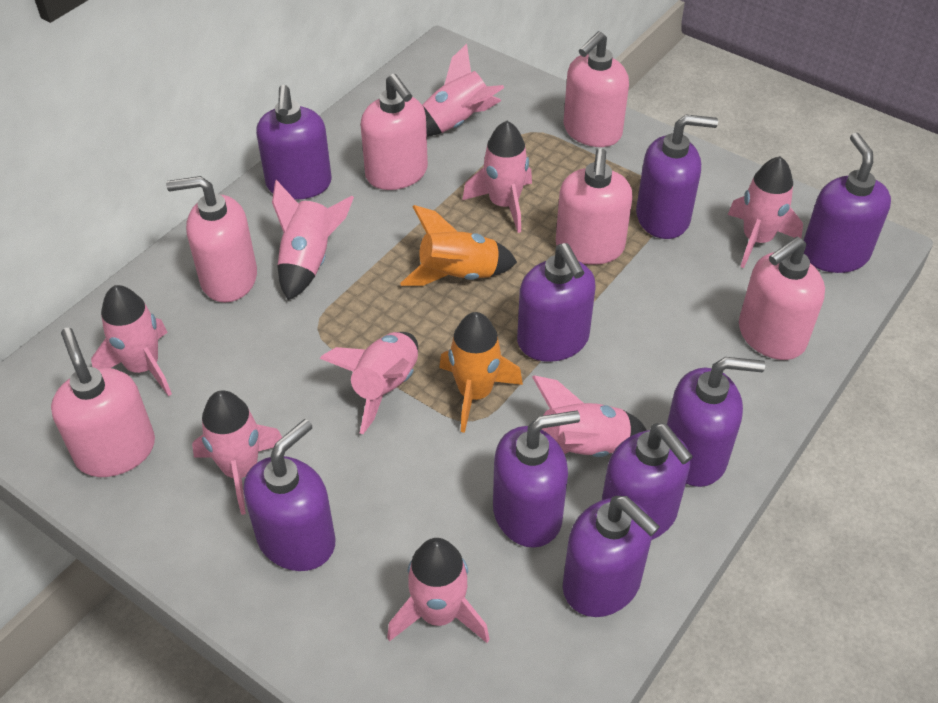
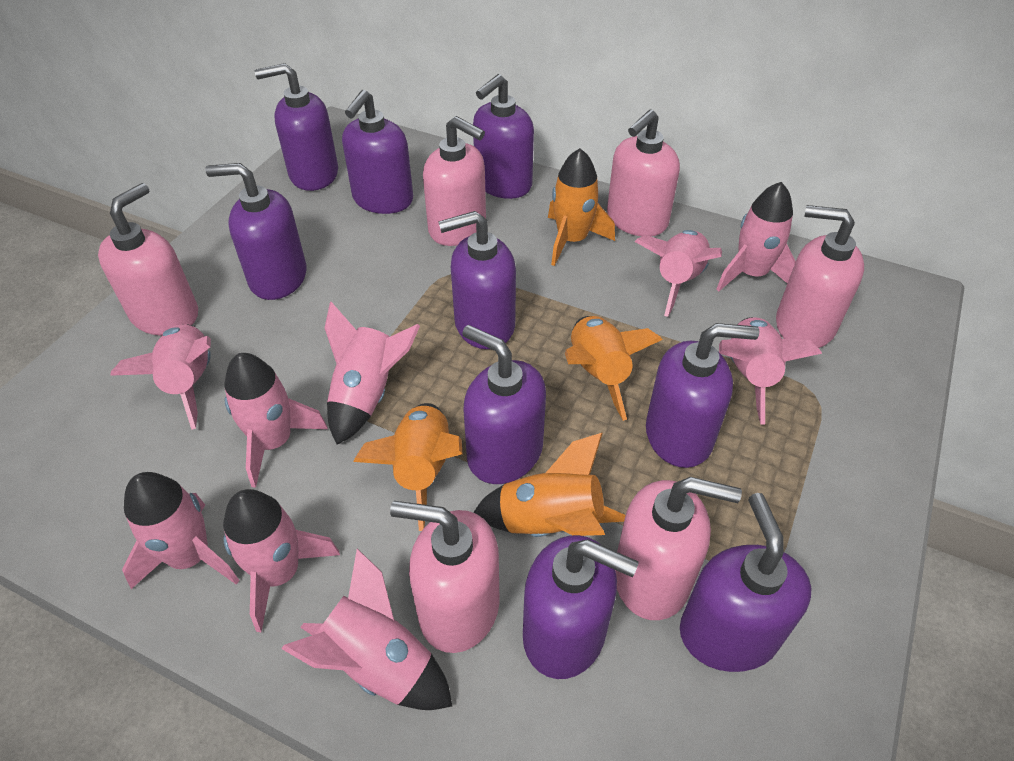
orange rocket: [400,205,517,286] [439,312,523,433] = 2 -> [353,403,462,531] [473,433,625,537] [548,148,615,266] [565,316,663,421] = 4

